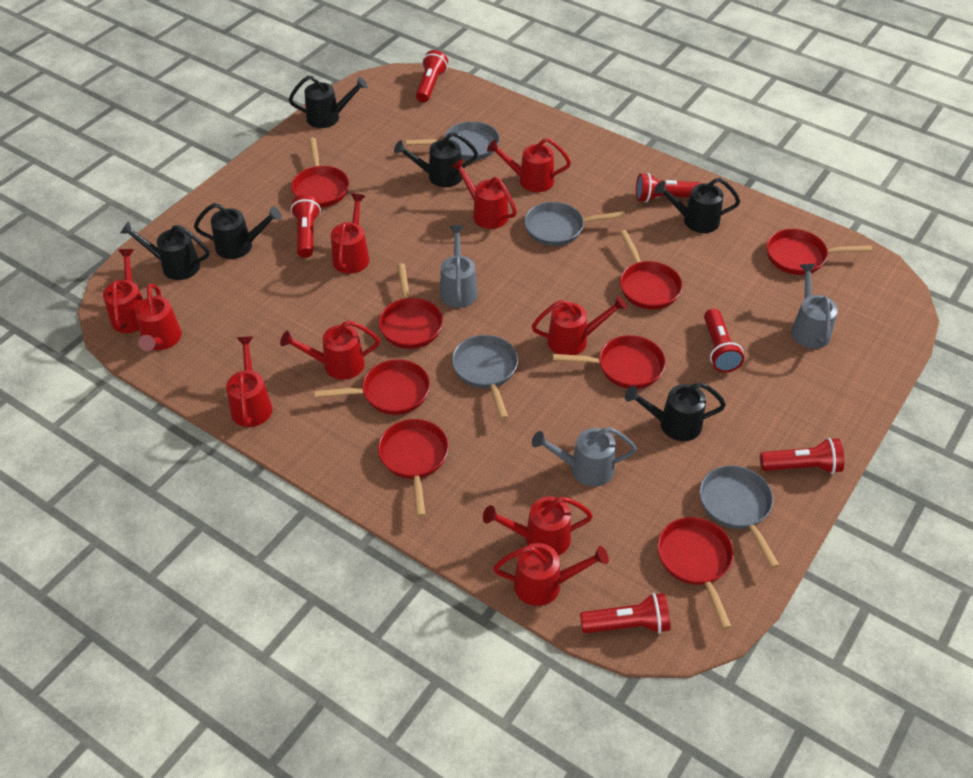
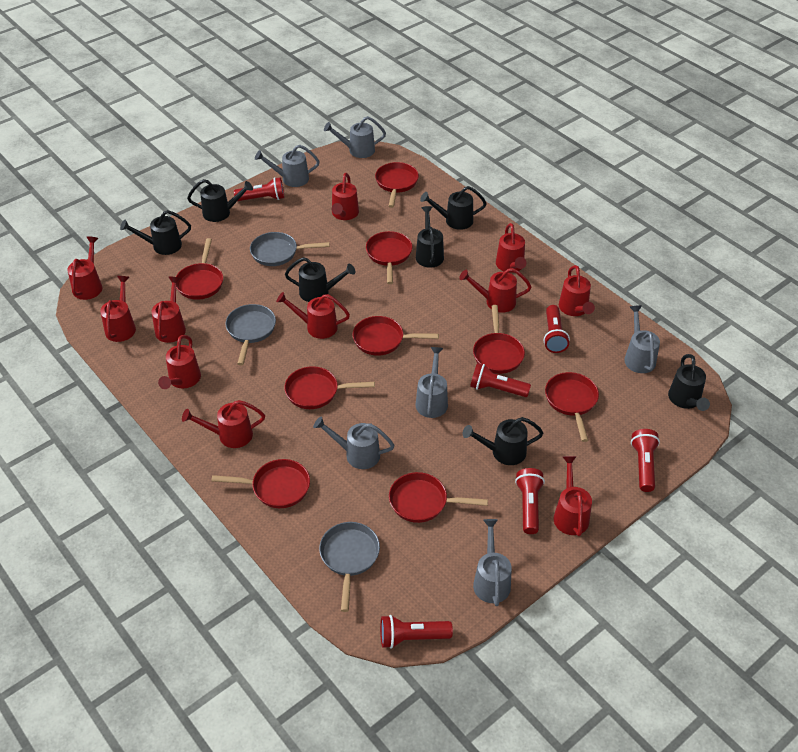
black watering can: [120,221,210,280] [194,203,281,259] [289,76,368,128] [394,132,478,187] [625,382,726,441] [654,178,740,233] = 6 -> [120,210,191,255] [187,179,253,222] [285,257,355,302] [416,206,444,268] [420,186,487,230] [463,417,543,465] [668,354,710,411] = 7
grey pan: [406,121,500,160] [452,335,518,420] [524,202,625,246] [700,465,780,568] = 4 -> [225,304,276,365] [250,232,330,266] [319,522,380,612] = 3
grey watering can: [440,225,478,308] [532,427,637,487] [791,264,838,349] = 3 -> [255,145,320,187] [313,416,394,469] [324,116,386,158] [416,347,448,418] [473,519,512,606] [624,305,660,373] = 6
red pan: [291,138,349,208] [314,359,430,415] [378,419,449,517] [379,264,443,349] [553,335,666,389] [619,230,683,310] [657,517,734,629] [766,229,872,275] = 8 -> [176,238,223,300] [212,459,310,508] [284,366,375,409] [353,316,439,356] [366,231,413,284] [375,162,419,208] [389,472,488,523] [473,305,525,374] [545,372,599,442] = 9
red watering can: [103,249,143,333] [135,284,182,351] [226,336,273,427] [280,320,380,380] [331,194,369,274] [451,159,517,229] [483,496,593,556] [487,138,571,192] [493,543,609,606] [532,296,627,355] = 10 -> [67,236,102,300] [100,276,136,342] [151,277,186,343] [158,335,201,389] [182,400,265,448] [276,292,350,339] [332,173,359,220] [459,268,531,313] [496,223,527,273] [554,456,592,536] [559,265,595,316] = 11

